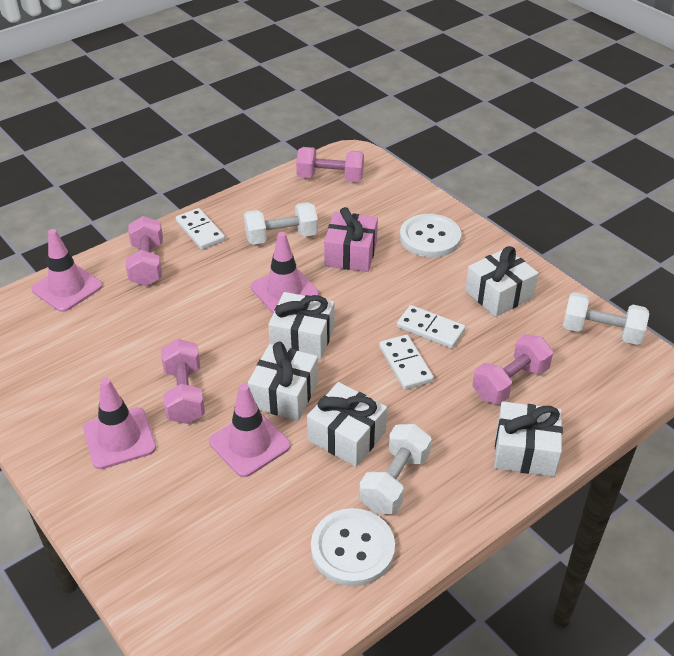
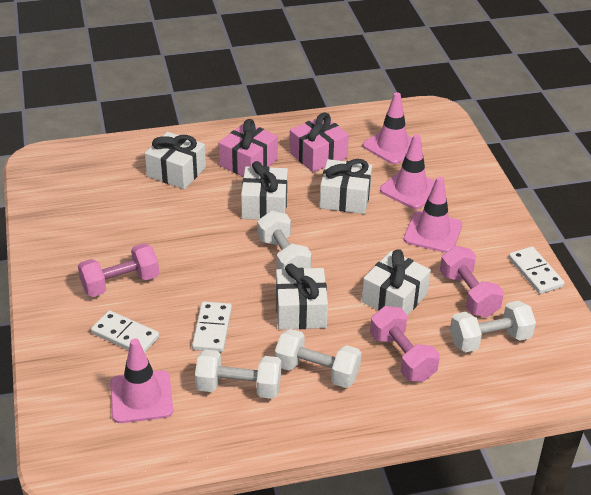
pink dumbbell: [126,216,163,286] [161,339,205,424] [296,147,364,182] [472,334,553,404] = 4 -> [78,243,159,297] [370,306,440,382] [440,246,504,317] = 3
pink gift: [324,207,378,272] = 1 -> [219,119,278,177] [289,113,349,172] = 2
white button: [311,508,395,586] [400,214,461,258] = 2 -> none = 0
white dumbbell: [244,202,318,245] [359,424,432,514] [563,292,649,345] = 3 -> [195,350,281,399] [257,211,312,269] [275,329,361,388] [450,301,536,352] = 4

